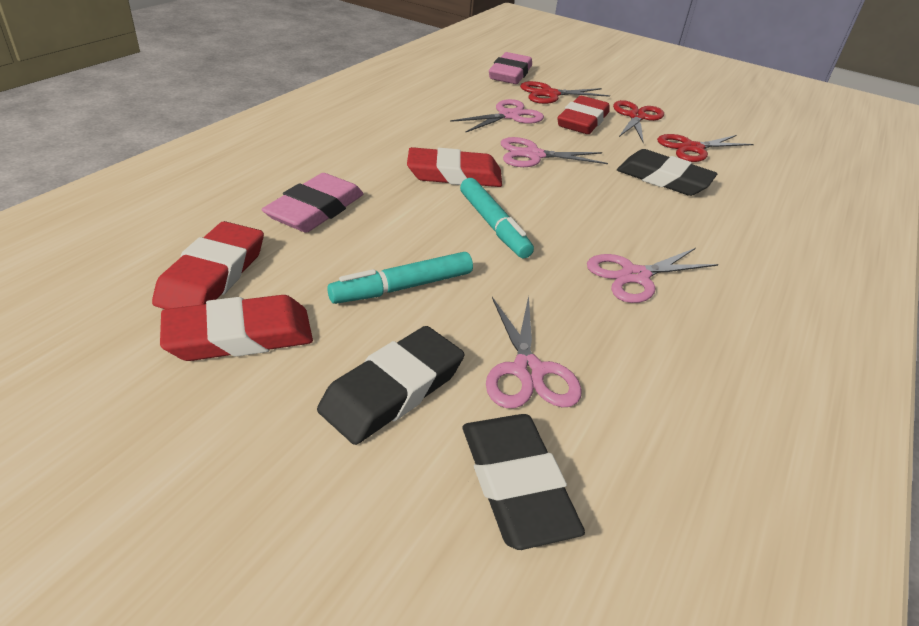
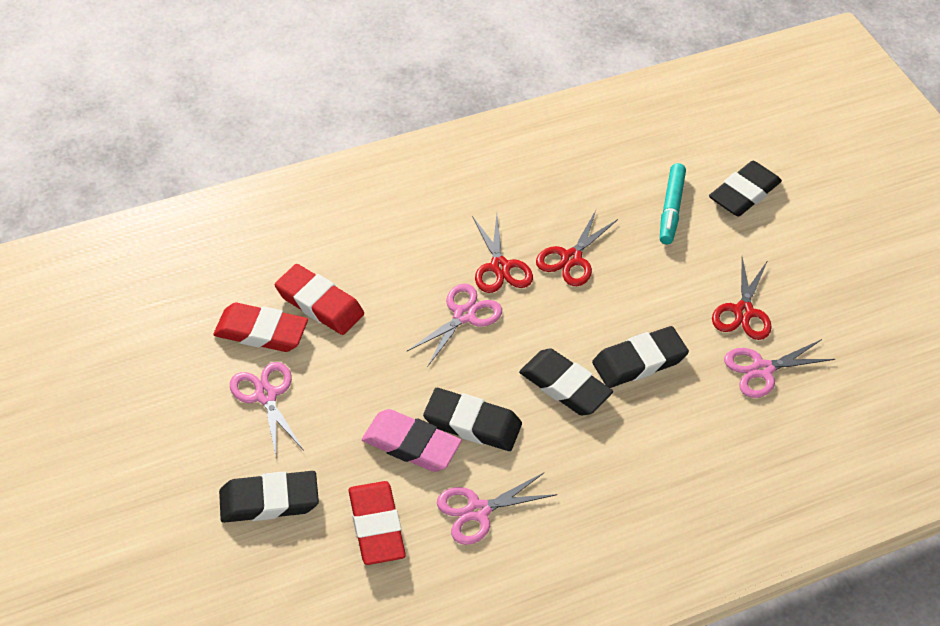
black eraser: [317,326,464,445] [463,414,585,550] [617,149,717,196] = 3 -> [219,471,319,523] [423,388,522,451] [519,349,613,416] [592,326,689,388] [709,161,782,217] = 5
pink eraser: [262,173,364,233] [489,52,532,84] = 2 -> [362,409,462,472] = 1
red eraser: [152,221,264,309] [160,295,313,361] [407,147,502,187] [557,96,610,134] = 4 -> [213,303,308,352] [275,264,364,335] [349,481,406,565] = 3
turquoise marker: [327,252,473,304] [460,178,534,258] = 2 -> [660,163,686,244] = 1

